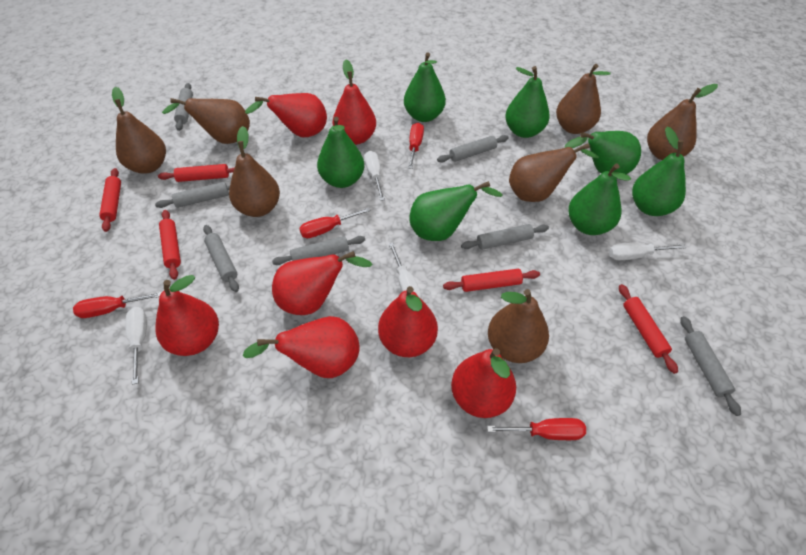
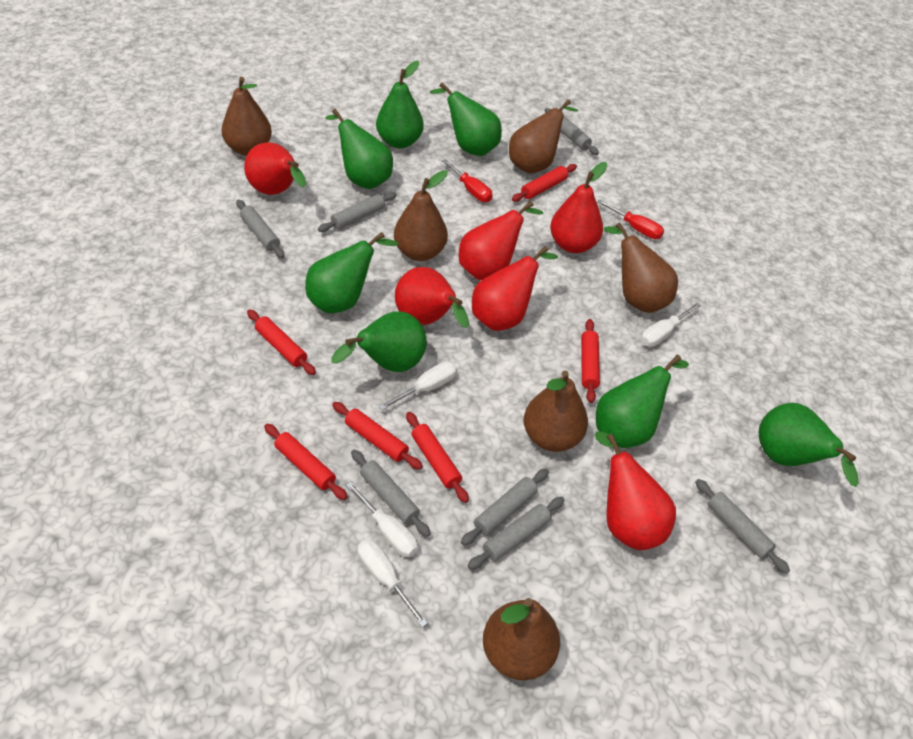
brown pear: [112,87,166,174] [162,98,250,144] [229,126,280,217] [488,289,549,363] [509,143,599,202] [556,64,611,134] [647,84,718,160] = 7 -> [222,77,272,156] [394,170,448,261] [483,598,560,680] [509,99,578,173] [524,370,588,452] [604,222,678,313] = 6
red pear: [155,275,219,356] [242,316,360,378] [245,93,327,137] [272,251,372,315] [333,60,376,145] [378,286,438,357] [451,348,516,418] = 7 -> [244,142,306,195] [395,267,469,328] [459,201,543,280] [472,246,558,331] [550,162,607,253] [595,431,676,550] = 6
red rolling pin: [99,168,121,232] [158,164,235,182] [159,210,181,280] [443,269,540,292] [619,284,678,374] = 5 -> [247,309,316,375] [264,424,347,500] [332,402,423,470] [406,412,469,503] [512,164,577,202] [581,319,600,403] = 6
red screwdriver: [73,292,162,318] [299,207,371,238] [408,123,424,169] [487,418,586,440] = 4 -> [442,159,492,202] [597,199,664,239] = 2

